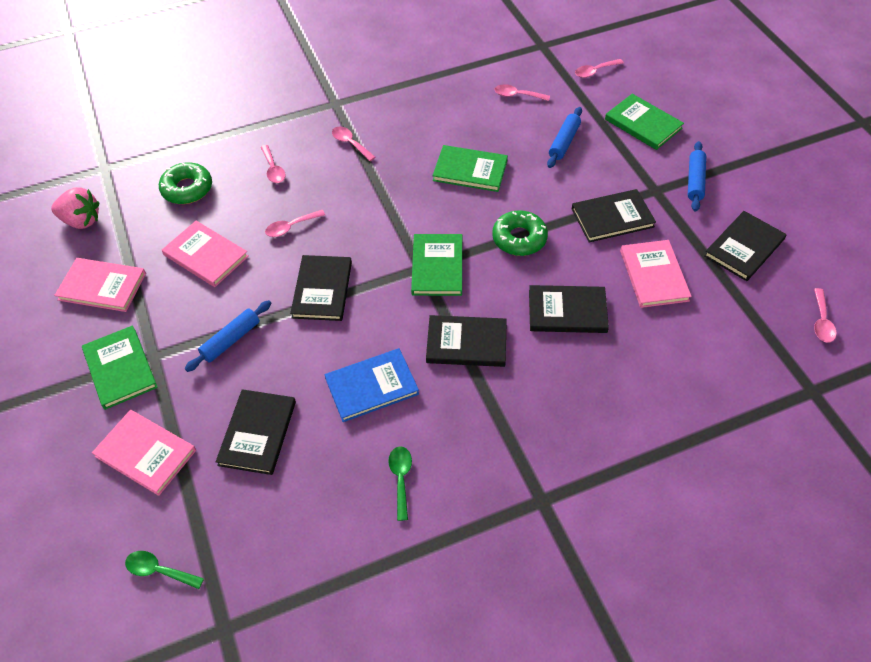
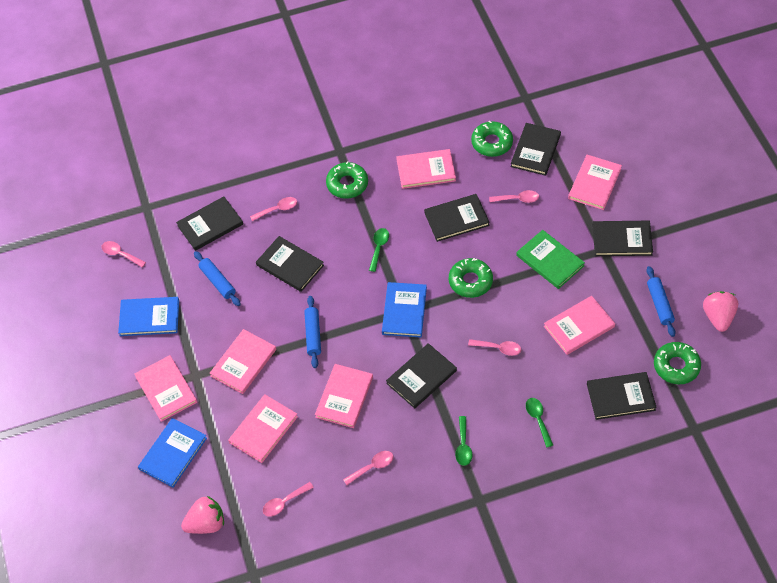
black book: [216,389,296,475] [290,255,352,321] [426,315,507,367] [529,285,609,333] [572,189,656,242] [704,211,786,281] = 6 -> [176,196,243,251] [256,236,324,292] [386,343,457,409] [424,194,490,242] [511,123,561,176] [587,372,657,420] [592,221,653,256] = 7
blue book: [325,348,419,422] = 1 -> [118,297,179,336] [138,418,207,488] [382,282,427,337] = 3
green book: [82,325,158,410] [411,234,462,296] [432,145,508,192] [605,94,684,150] = 4 -> [516,230,585,289] = 1
green donut: [159,162,212,204] [492,210,548,256] = 2 -> [326,161,368,199] [449,258,493,298] [471,120,513,157] [654,342,701,384] = 4
green spoon: [125,551,204,589] [388,446,412,521] = 2 -> [369,228,389,272] [455,416,472,466] [526,398,553,448] = 3
pink book: [54,258,146,312] [92,410,196,496] [162,221,249,287] [620,240,692,308] = 4 -> [134,355,197,422] [209,329,276,394] [228,394,298,463] [315,364,373,428] [396,149,456,189] [544,296,615,355] [568,155,622,210] = 7
pink strawberry: [51,187,99,229] = 1 -> [181,496,224,534] [703,291,738,332] = 2

